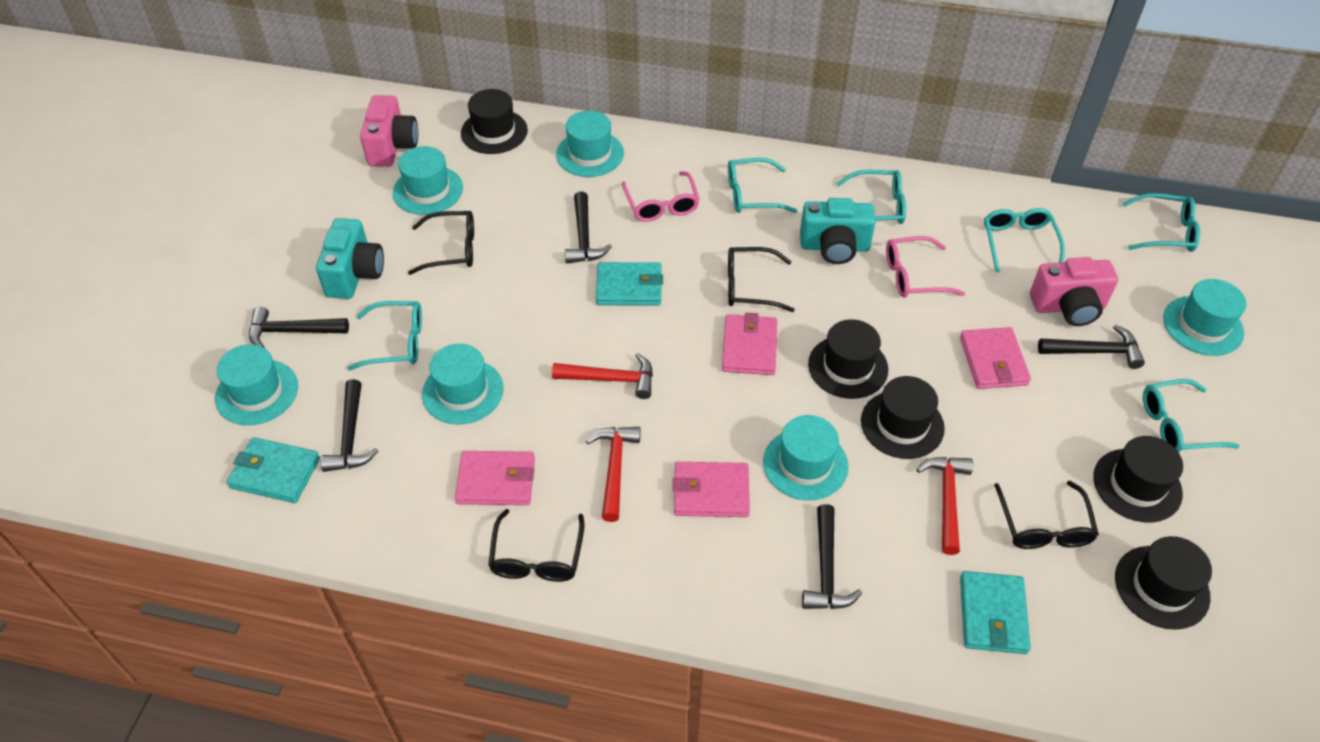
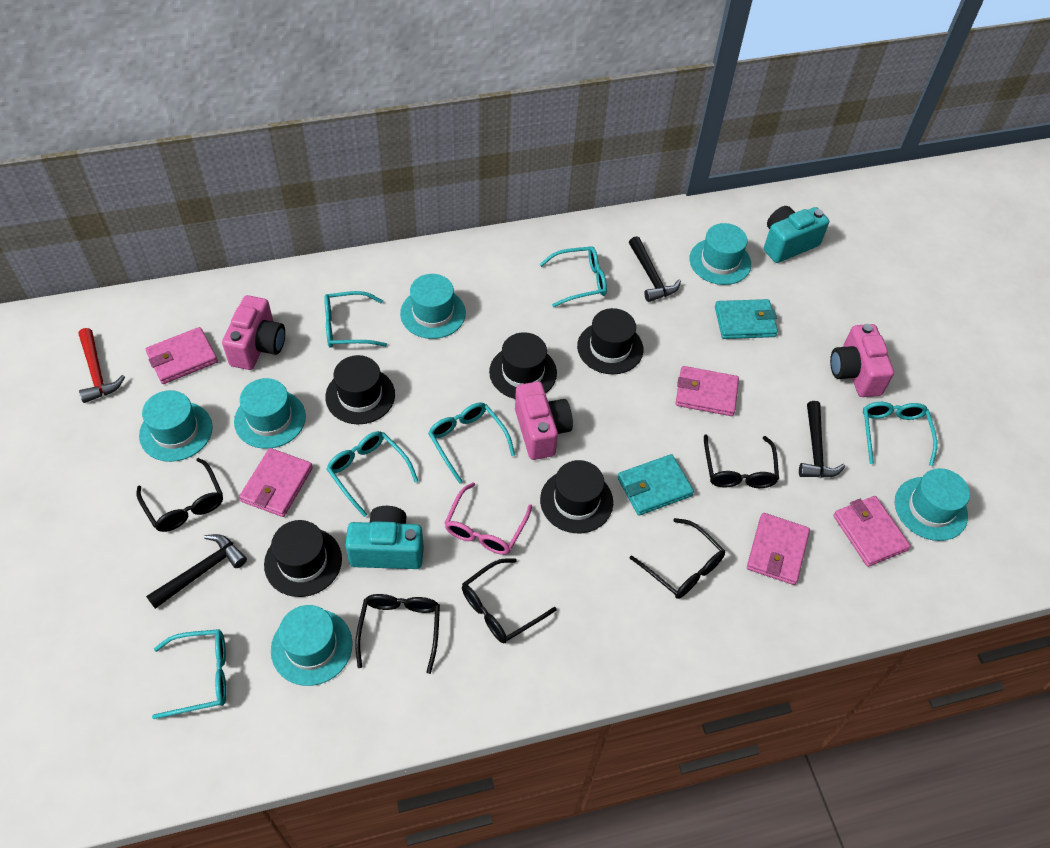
black glasses: [408,211,474,275] [488,509,585,582] [728,247,794,312] [994,481,1099,549] = 4 -> [136,458,223,532] [355,594,440,674] [462,558,557,643] [629,518,725,599] [704,434,779,488] = 5
black hammer: [249,307,349,348] [321,379,378,472] [565,191,612,264] [802,504,862,609] [1038,325,1145,369] = 5 -> [146,534,247,609] [629,236,681,302] [799,401,845,478] = 3
pink camera: [360,95,418,167] [1030,257,1118,326] = 2 -> [222,295,285,370] [515,381,573,460] [830,324,894,397] = 3
pink glasses: [622,171,700,222] [886,236,965,298] = 2 -> [444,482,532,555] = 1
pink wallet: [455,451,535,505] [672,462,750,517] [722,312,777,375] [960,327,1031,389] = 4 -> [145,327,218,384] [239,448,313,517] [676,366,739,416] [747,513,810,585] [833,496,910,567] = 5
red hammer: [552,353,653,399] [586,427,641,522] [916,457,973,555] = 3 -> [79,328,125,403] = 1
turquoise wallet: [227,437,320,503] [596,262,663,306] [960,571,1031,654] = 3 -> [617,454,694,516] [715,299,778,339] = 2

